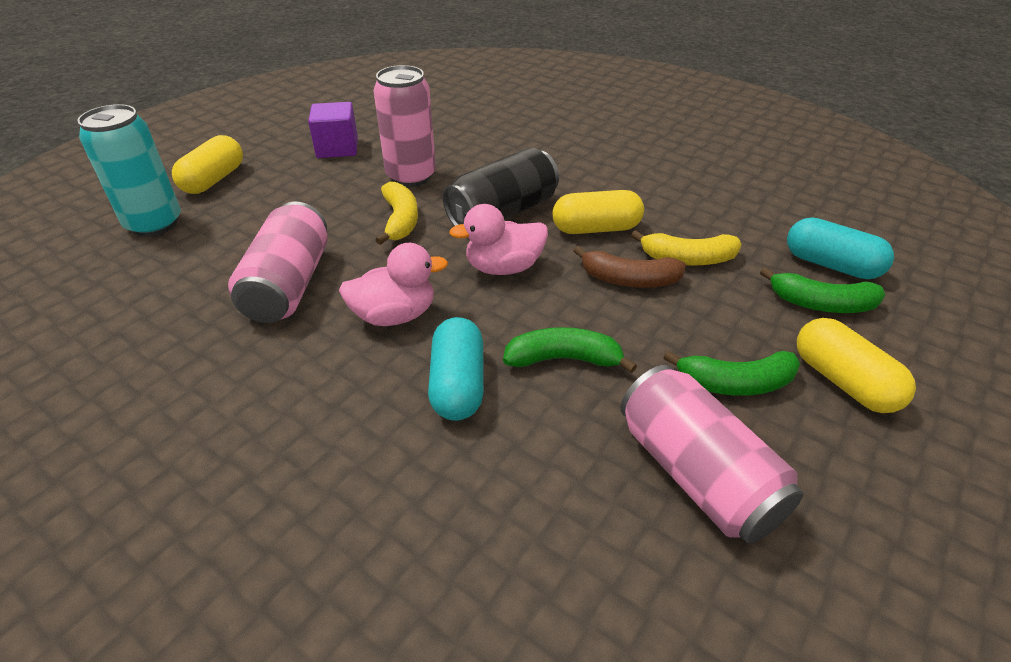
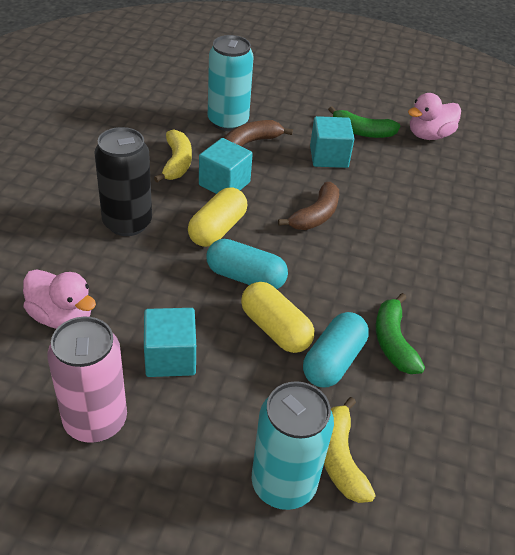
brown banana: [574,246,686,288] = 1 -> [224,120,293,147] [278,182,339,230] = 2
green banana: [503,327,637,373] [663,351,801,396] [760,267,885,313] = 3 -> [328,106,400,138] [376,293,425,374] = 2
pink can: [228,202,328,323] [373,65,436,187] [621,365,803,544] = 3 -> [47,317,127,443] = 1
purple cube: [308,102,358,158] = 1 -> none = 0
turquoise can: [77,104,181,237] = 1 -> [208,35,254,131] [251,381,334,510] = 2
turquoise cube: none = 0 -> [144,308,196,377] [199,138,253,194] [310,116,355,168] = 3
yellow capsule: [172,135,243,194] [552,190,644,234] [797,318,916,413] = 3 -> [188,188,247,247] [241,282,314,353] = 2

